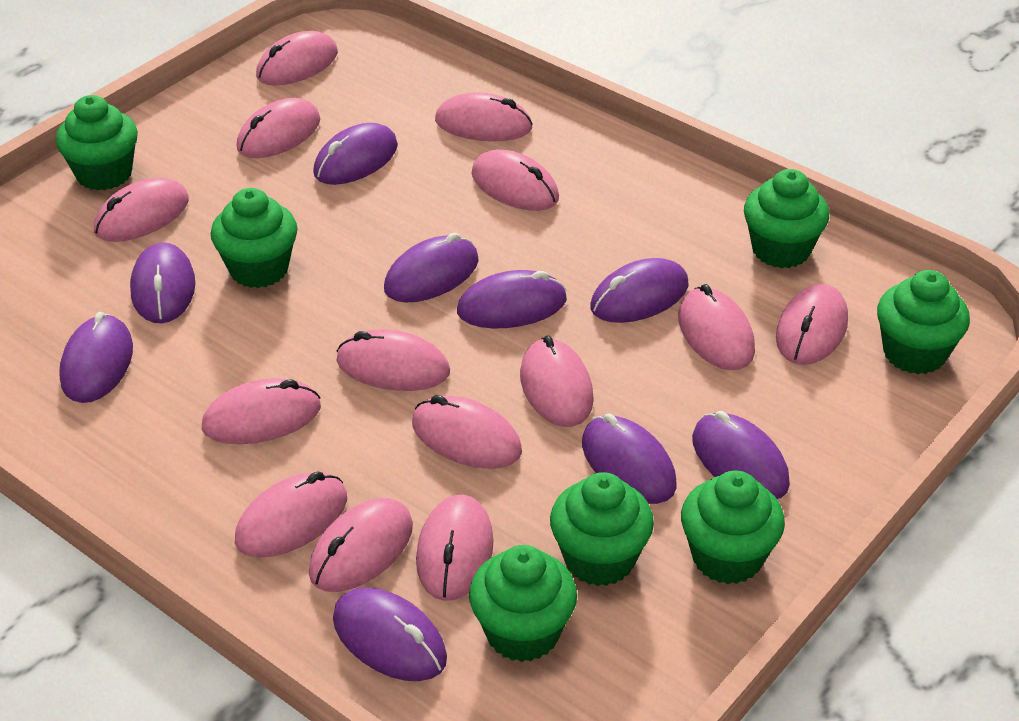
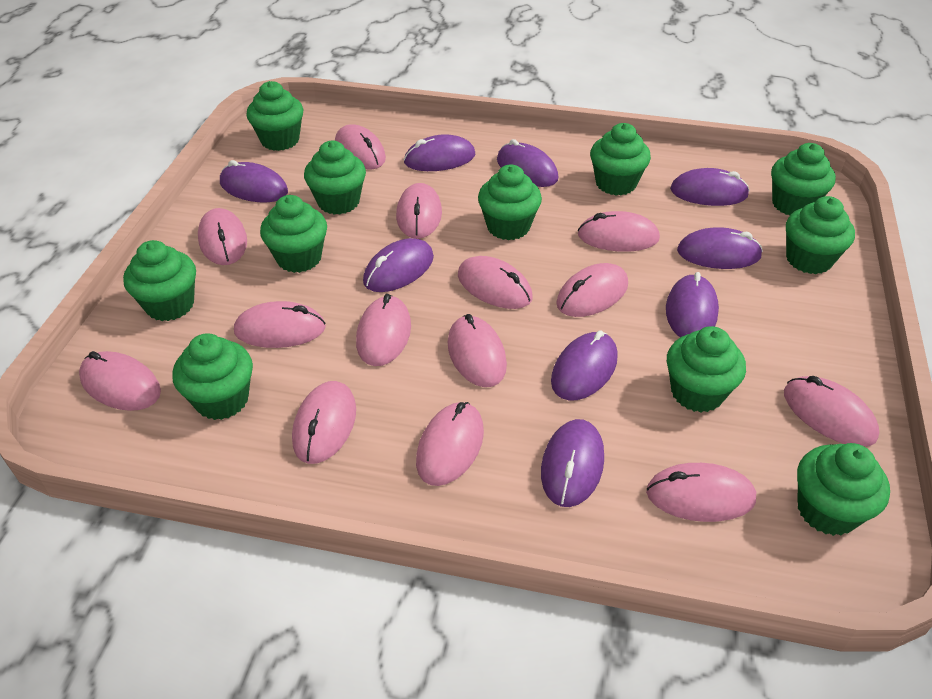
green cupcake: [56,95,138,191] [211,188,298,288] [469,545,577,662] [550,472,654,586] [681,470,785,584] [744,169,829,268] [877,270,970,374] = 7 -> [123,240,196,321] [172,333,253,420] [247,81,303,151] [260,195,327,273] [304,141,366,215] [478,165,542,240] [590,123,651,196] [667,326,746,412] [771,143,836,215] [786,196,855,274] [797,443,890,536] = 11

